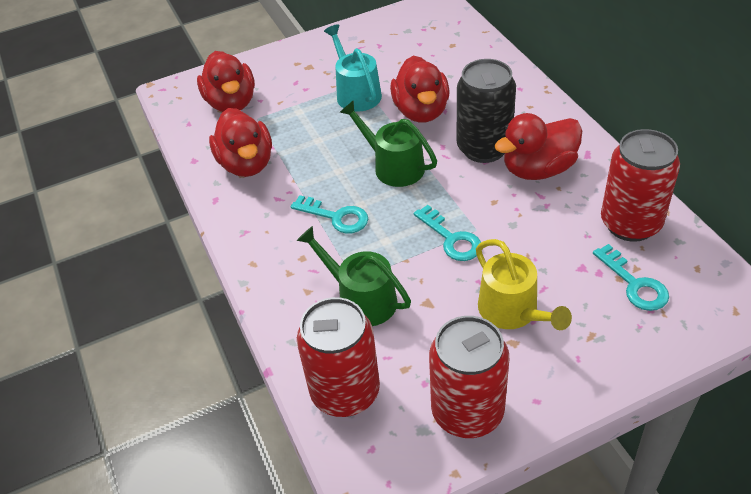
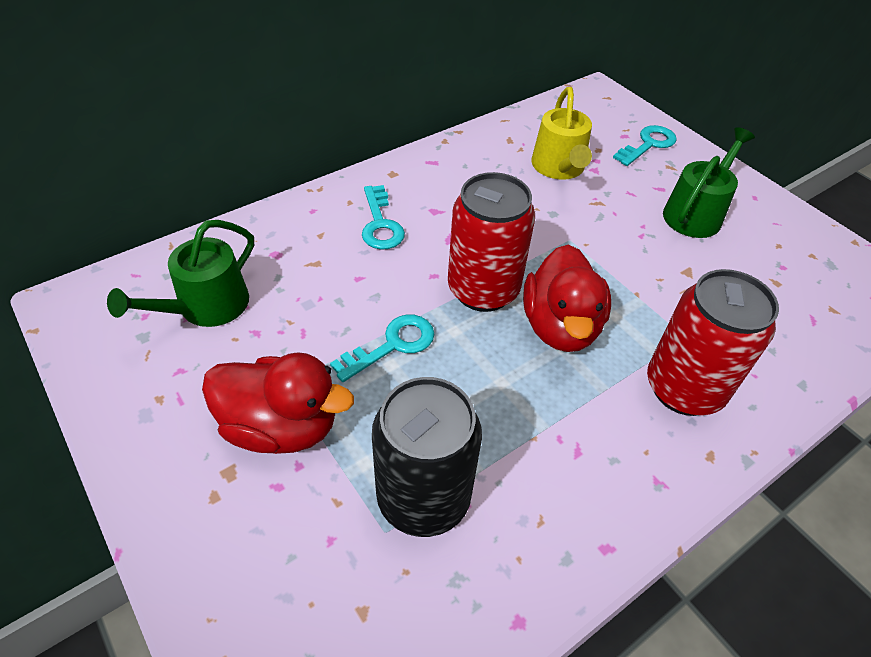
red can: [297,297,380,417] [429,316,509,438] [601,129,680,242] = 3 -> [448,172,535,312] [647,269,779,416] = 2
red duck: [197,51,255,112] [209,108,272,177] [390,56,450,123] [495,113,582,180] = 4 -> [202,352,354,454] [523,244,611,352] = 2
turquoise watering can: [324,24,382,112] = 1 -> none = 0

